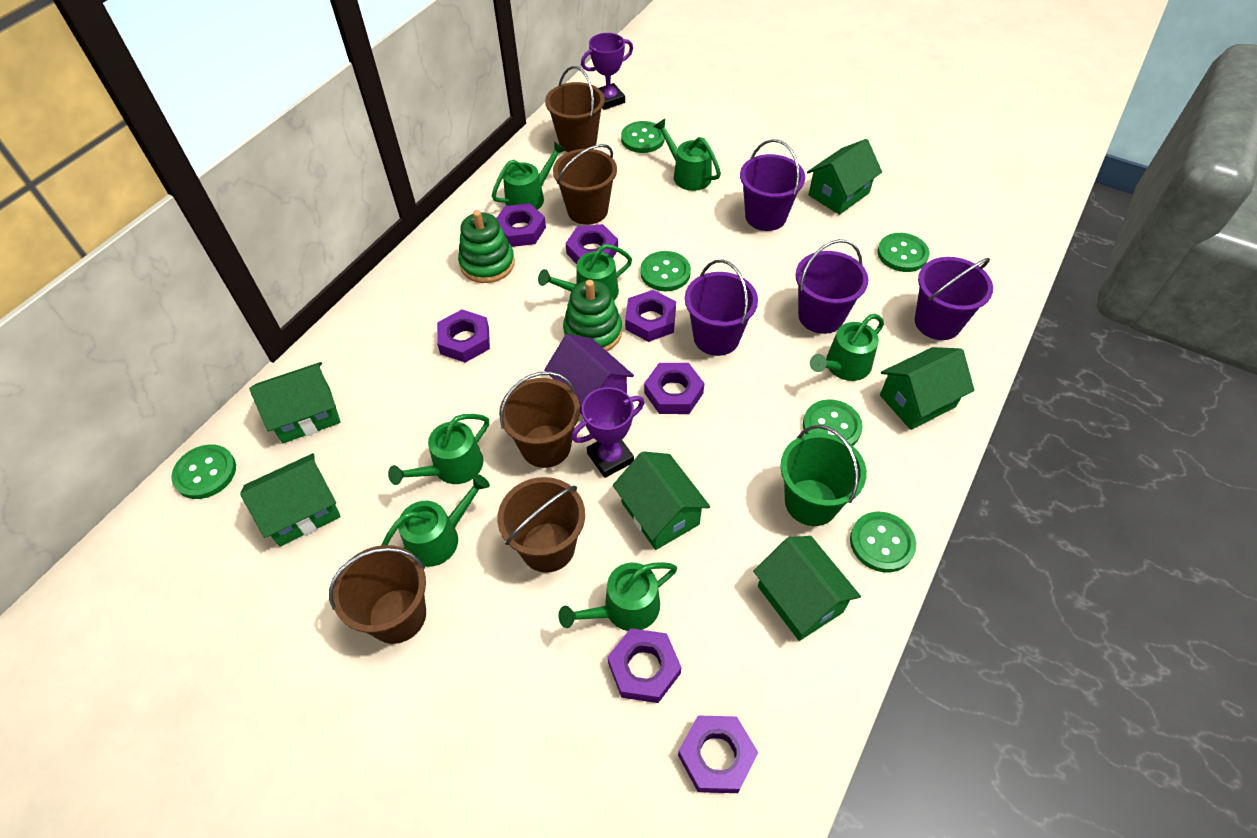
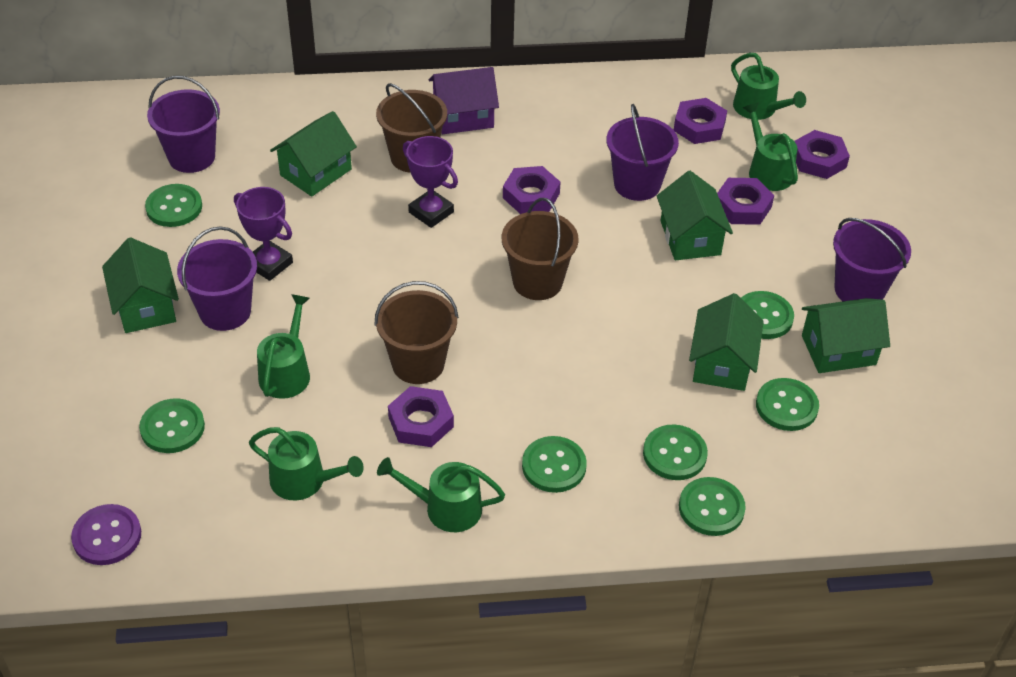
brown bucket: [329,545,426,644] [497,477,585,573] [499,371,580,468] [545,66,605,152] [553,144,617,225] = 5 -> [374,281,459,384] [376,83,447,173] [502,198,579,300] = 3
green bucket: [780,425,867,526] = 1 -> none = 0
green button: [171,444,236,499] [621,121,665,153] [640,251,691,291] [803,399,863,445] [850,512,916,572] [878,233,930,272] = 6 -> [139,398,205,453] [145,184,202,227] [522,436,587,493] [643,425,708,480] [679,477,746,536] [741,291,794,339] [756,378,819,431] = 7
green house: [240,453,341,547] [249,362,341,443] [613,451,710,550] [753,536,861,641] [807,139,882,215] [880,347,974,430] = 6 -> [102,237,179,333] [270,111,357,196] [657,171,733,260] [689,293,764,391] [802,298,890,373] = 5
green stacking toy: [458,210,515,283] [563,280,622,351] = 2 -> none = 0
green watering can: [381,474,490,567] [388,414,489,485] [492,142,566,210] [538,244,632,300] [558,562,677,631] [653,119,721,191] [810,314,884,381] = 7 -> [249,427,364,501] [257,294,310,399] [377,457,505,532] [731,53,806,120] [743,103,798,191] = 5
purple button: none = 0 -> [71,504,141,565] = 1
purple nut: [437,310,490,363] [496,203,546,247] [566,224,618,264] [608,628,682,703] [625,290,676,342] [644,363,704,414] [678,715,758,793] = 7 -> [388,386,454,447] [503,166,561,214] [674,98,727,144] [717,178,774,225] [794,130,850,179] = 5

